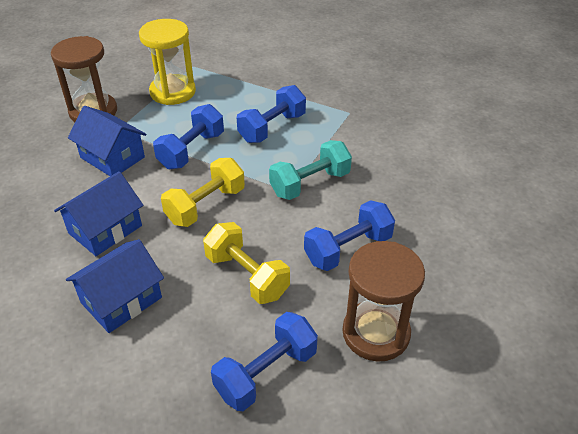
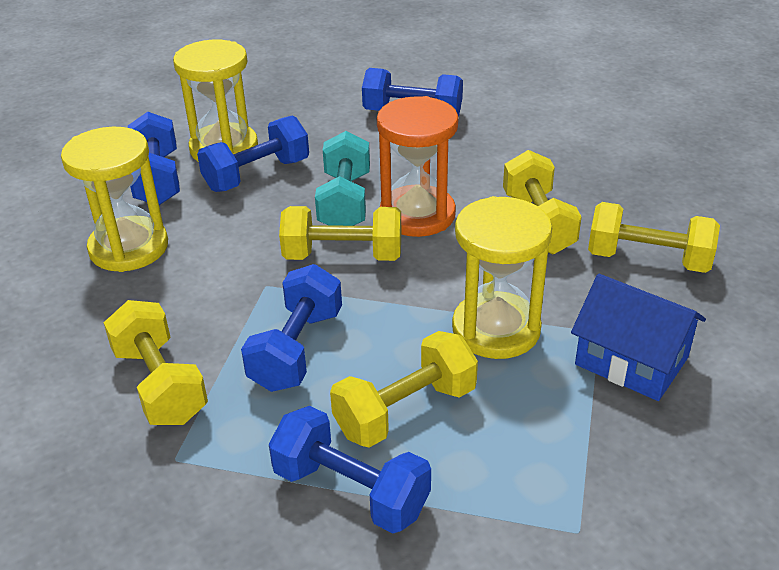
blue dumbbell: [153,104,224,169] [211,312,318,411] [237,85,306,143] [304,200,395,271] = 4 -> [128,112,180,205] [197,115,309,192] [241,264,342,392] [269,406,431,533] [362,68,463,116] = 5
blue house: [54,171,143,256] [66,239,164,333] [68,106,146,176] = 3 -> [571,274,706,401] = 1
brown hourglass: [51,36,117,122] [342,241,425,362] = 2 -> none = 0
orange hourglass: none = 0 -> [377,96,458,237] = 1
yellow dumbbell: [161,158,245,227] [203,222,290,304] = 2 -> [103,300,208,425] [279,206,401,261] [330,331,478,448] [503,150,582,254] [588,202,720,273] = 5
yellow hourglass: [139,19,196,105] = 1 -> [61,127,168,272] [173,40,258,162] [452,196,552,359] = 3

